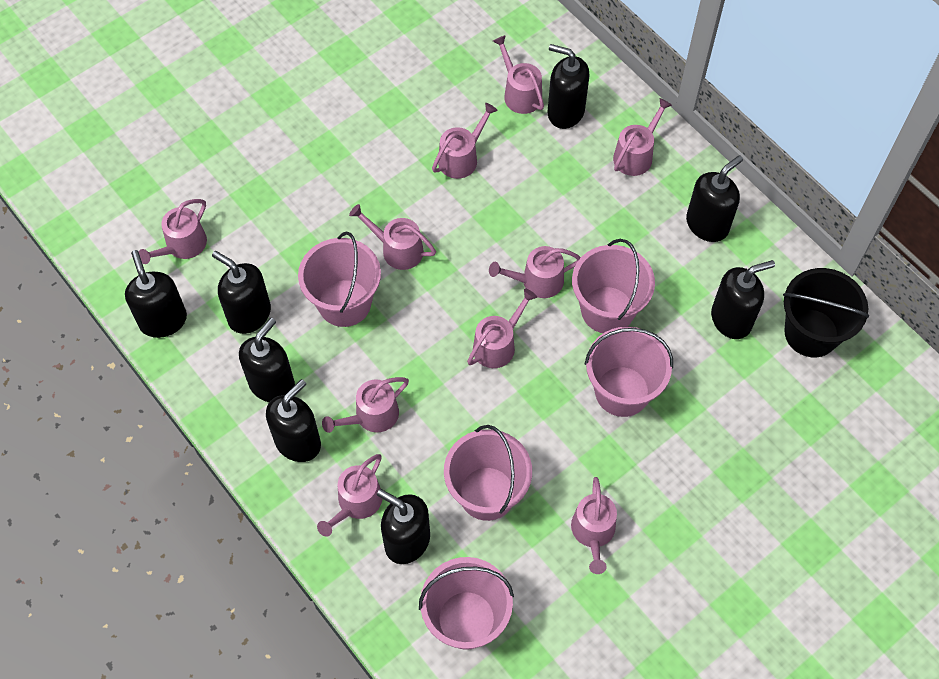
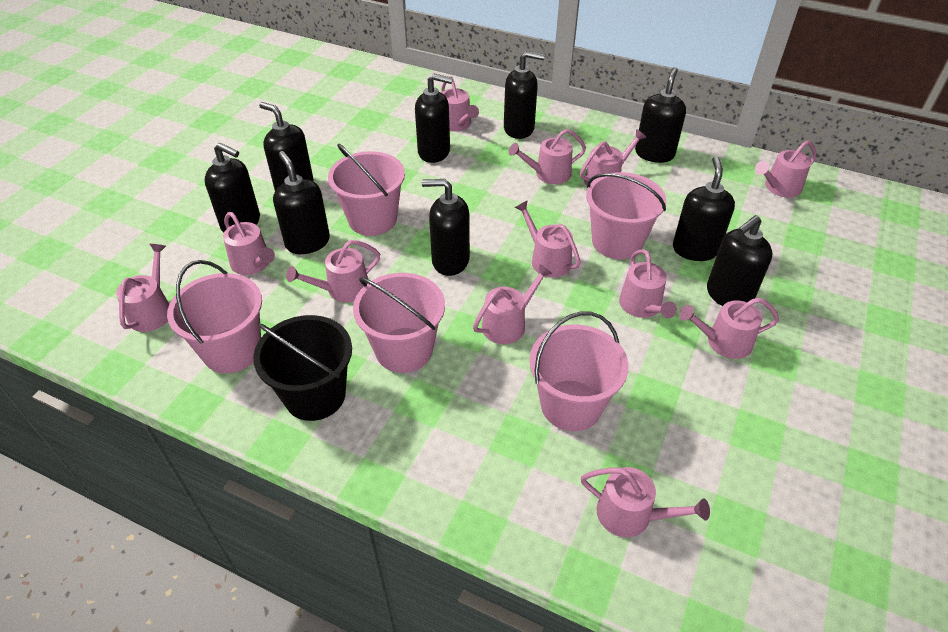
black soap dispenser: [125,250,187,338] [212,251,271,334] [239,318,295,402] [266,379,321,462] [377,489,430,564] [547,44,590,129] [686,155,743,242] [711,260,775,339] = 8 -> [205,143,260,232] [259,102,314,191] [273,151,330,254] [415,73,453,163] [422,179,470,276] [504,51,545,139] [635,67,686,163] [673,156,735,261] [707,215,772,306] = 9
pink watering can: [139,199,207,264] [317,454,382,537] [322,377,409,433] [349,204,436,270] [432,103,498,179] [467,288,537,368] [489,246,581,298] [493,35,544,114] [571,477,617,574] [613,98,672,176] = 10 -> [116,244,169,332] [223,212,275,275] [286,240,380,302] [441,76,479,132] [473,264,553,344] [509,129,586,184] [514,200,581,278] [580,129,647,186] [581,467,710,538] [619,249,677,318] [679,298,779,359] [755,140,816,198] = 12

